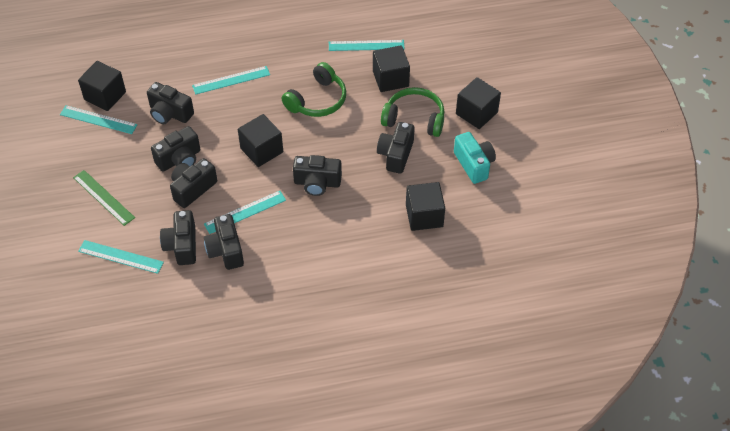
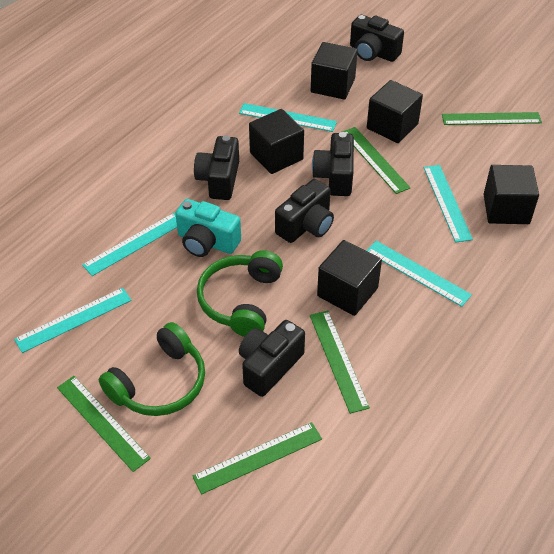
black camera: [147,82,194,124] [151,126,200,172] [160,210,196,265] [170,158,217,208] [204,214,244,270] [293,155,342,196] [377,122,415,174] = 7 -> [194,135,239,200] [239,320,305,397] [275,179,334,243] [312,132,354,196] [350,15,404,62] = 5
green ruler: [73,170,135,226] = 1 -> [57,376,151,472] [192,422,322,494] [310,311,370,414] [342,127,411,194] [442,112,542,125] = 5

